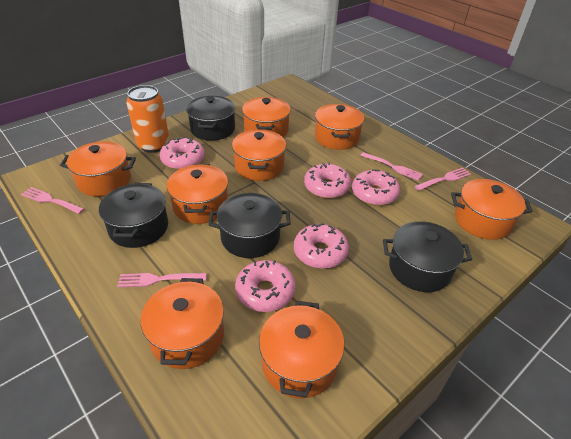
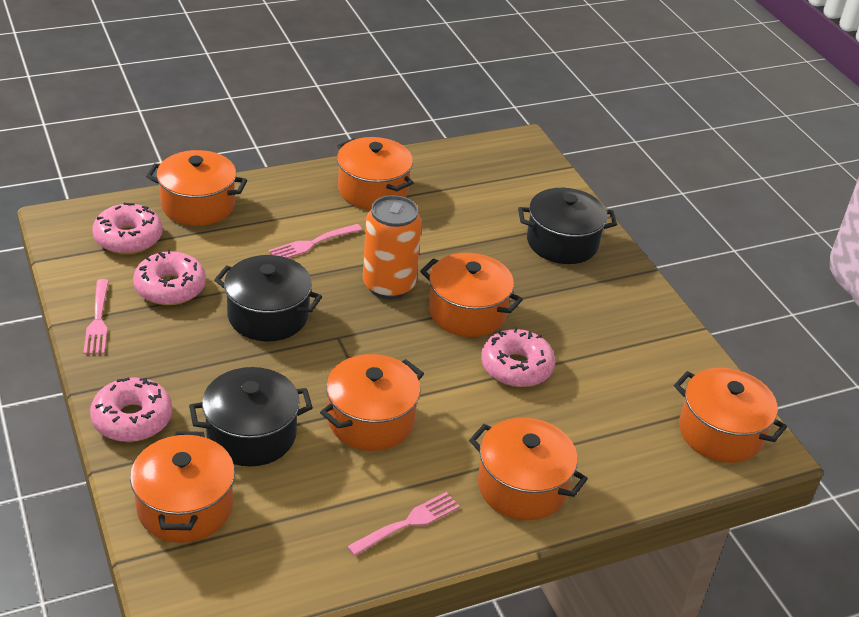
black pot: [99,183,168,248] [186,96,235,141] [208,193,291,258] [383,221,472,292] = 4 -> [189,367,313,467] [214,255,322,341] [518,188,617,264] = 3
orange pot: [60,141,136,196] [140,278,224,369] [167,164,228,224] [232,129,286,181] [242,97,291,137] [259,301,344,398] [315,104,364,150] [451,179,533,240] = 8 -> [130,431,235,543] [146,150,247,226] [320,354,424,451] [337,137,414,210] [420,253,523,337] [469,418,588,520] [674,368,787,463] = 7
pink donut: [160,137,205,170] [235,260,296,312] [294,223,349,269] [304,162,351,199] [352,169,400,206] = 5 -> [90,377,172,442] [92,203,163,254] [133,249,206,305] [481,327,555,387] = 4
pink fork: [21,187,84,214] [117,273,207,288] [360,152,423,181] [414,168,471,191] = 4 -> [83,279,109,354] [269,224,362,258] [347,492,460,556] = 3

